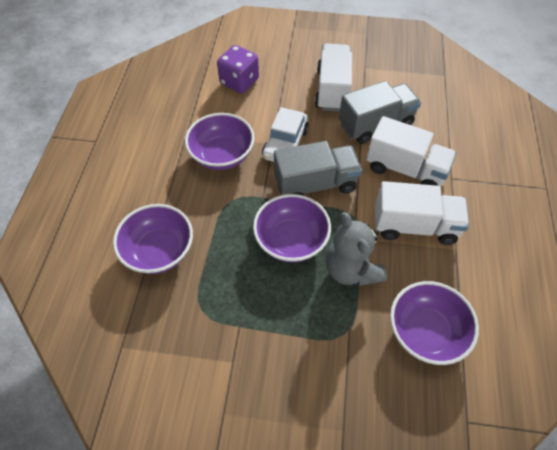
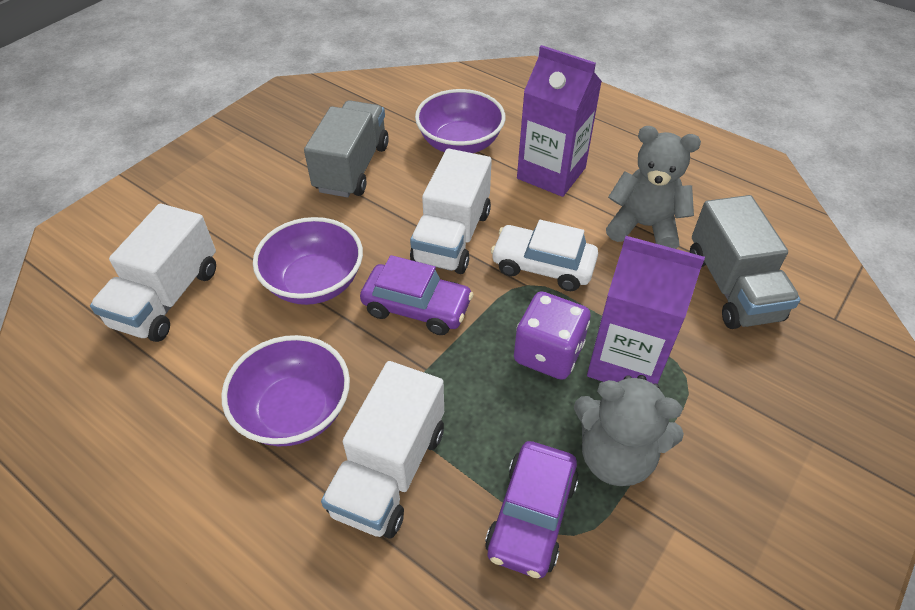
grey teddy bear: [325,212,387,286] = 1 -> [574,375,684,486] [606,126,701,249] = 2
purple bowl: [113,204,193,274] [185,113,254,170] [253,194,331,262] [390,281,479,365] = 4 -> [221,335,350,446] [253,217,363,305] [415,89,505,153] = 3
purple car: none = 0 -> [360,255,473,335] [485,441,579,578] = 2
purple carton: none = 0 -> [517,45,602,197] [587,236,705,384] = 2

